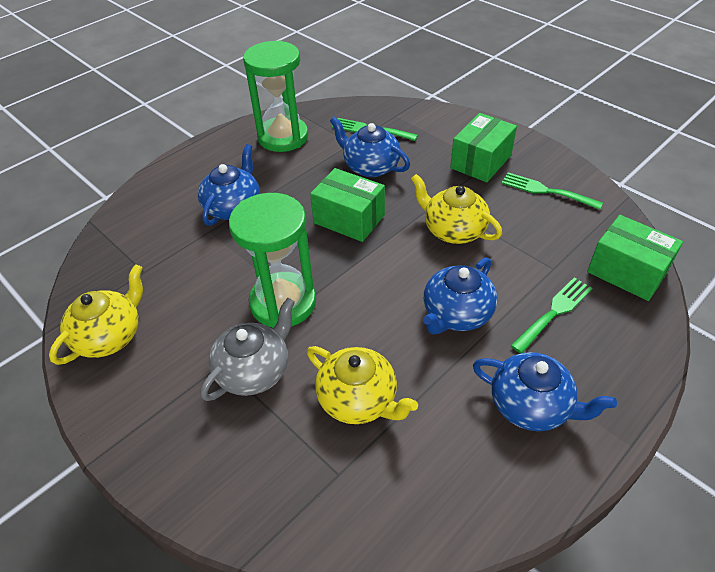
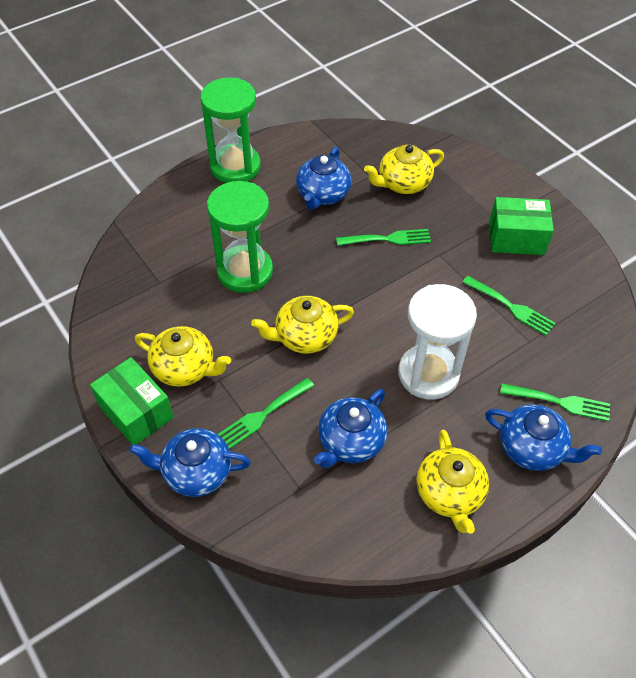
green box: [310,168,385,242] [450,113,517,182] [587,215,683,301] = 3 -> [90,357,174,445] [489,197,554,255] = 2
green fork: [332,118,418,141] [501,172,603,210] [510,278,592,353] = 3 -> [217,378,314,449] [336,229,431,246] [462,276,556,335] [500,383,610,421] = 4
grey teapot: [201,298,295,401] = 1 -> none = 0
white hourglass: none = 0 -> [398,284,477,400] = 1
yellow teapot: [49,264,143,365] [307,346,418,424] [411,174,502,244] = 3 -> [135,326,231,387] [251,296,354,354] [364,145,444,194] [417,430,489,534] = 4

